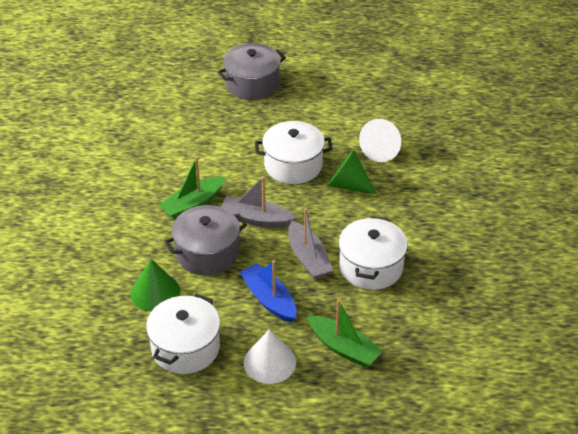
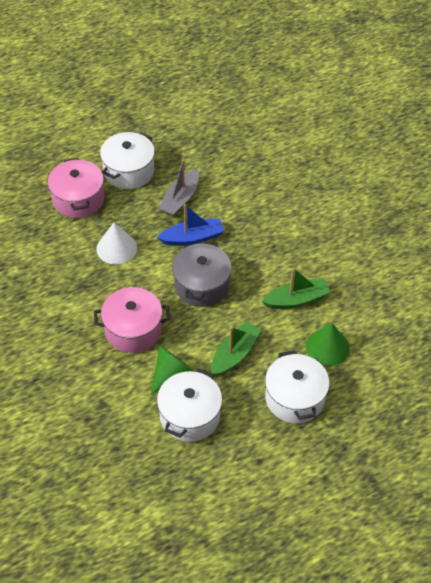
grey boat: [221,176,296,228] [288,208,333,279] = 2 -> [158,159,199,217] = 1
grey pot: [164,205,247,275] [218,43,286,100] = 2 -> [172,241,232,307] = 1
pink pot: none = 0 -> [48,158,104,218] [94,287,170,353] = 2
white cone: [244,329,296,384] [359,119,401,162] = 2 -> [96,223,137,265] = 1

